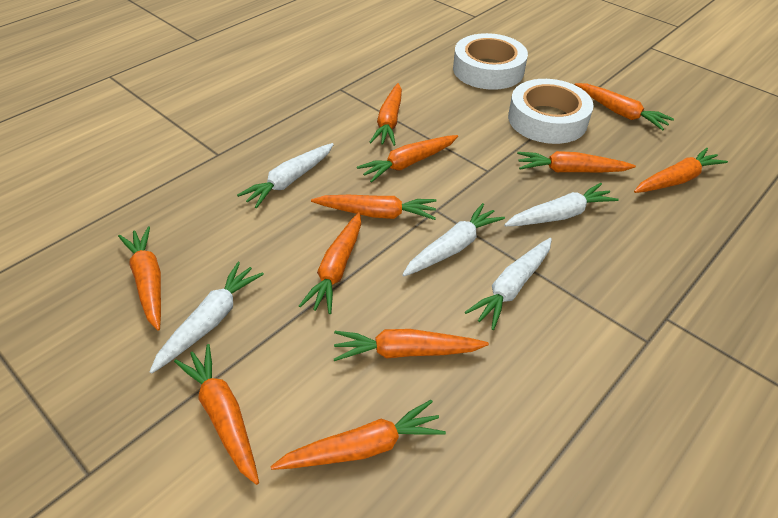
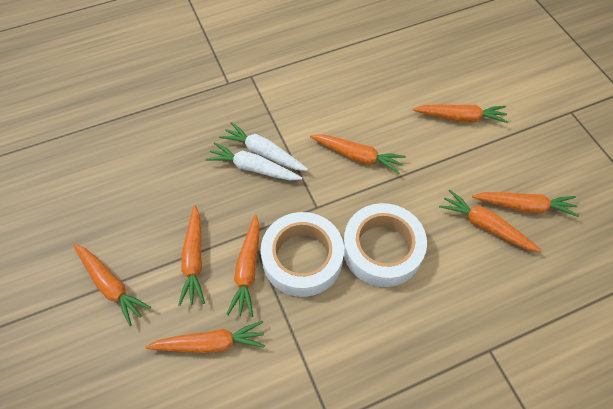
orange carrot: [118,226,161,331] [174,344,259,485] [270,400,446,470] [299,212,361,314] [311,195,437,220] [334,329,489,361] [357,135,458,183] [369,83,402,146] [517,151,636,173] [575,83,674,131] [634,148,728,193] = 11 -> [73,244,151,326] [145,321,265,353] [178,205,205,306] [227,215,260,317] [310,134,406,174] [413,104,508,123] [439,190,542,252] [472,192,579,217] = 8
white carrot: [149,262,264,374] [237,143,334,208] [402,203,505,276] [465,238,552,330] [504,183,619,226] = 5 -> [206,142,302,181] [219,122,308,171] = 2

